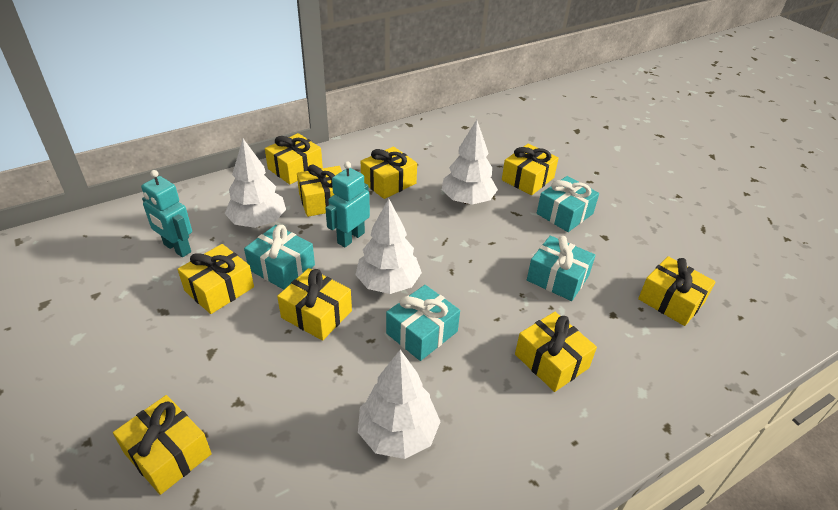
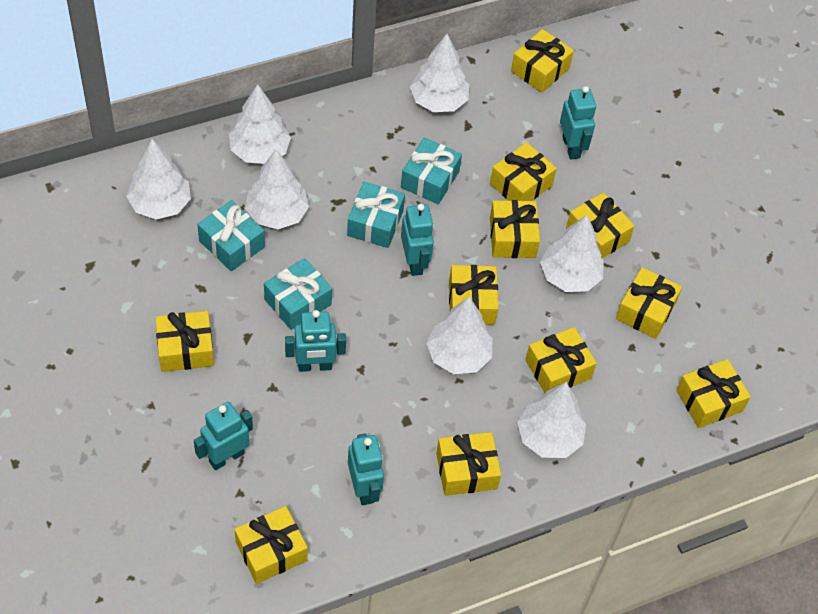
turquoise robot: [141,170,192,257] [325,161,370,247] = 2 -> [194,402,253,470] [285,310,346,372] [348,433,384,505] [401,204,434,276] [560,86,596,159] = 5
white tree: [225,139,286,228] [355,198,422,294] [358,350,441,459] [442,120,498,205] = 4 -> [126,139,191,219] [229,84,291,164] [245,149,309,229] [410,34,469,112] [427,297,493,374] [518,382,586,458] [540,215,604,292] = 7
yellow gift: [113,395,212,495] [178,244,254,314] [265,133,323,185] [277,268,352,341] [297,164,342,217] [361,146,417,199] [502,144,559,195] [515,312,597,392] [638,256,716,326] = 9 -> [155,311,214,372] [235,506,308,584] [436,432,501,496] [449,265,499,325] [490,142,557,201] [490,200,540,258] [511,29,574,93] [526,327,597,393] [566,193,635,258] [616,267,682,339] [676,359,751,428] = 11

